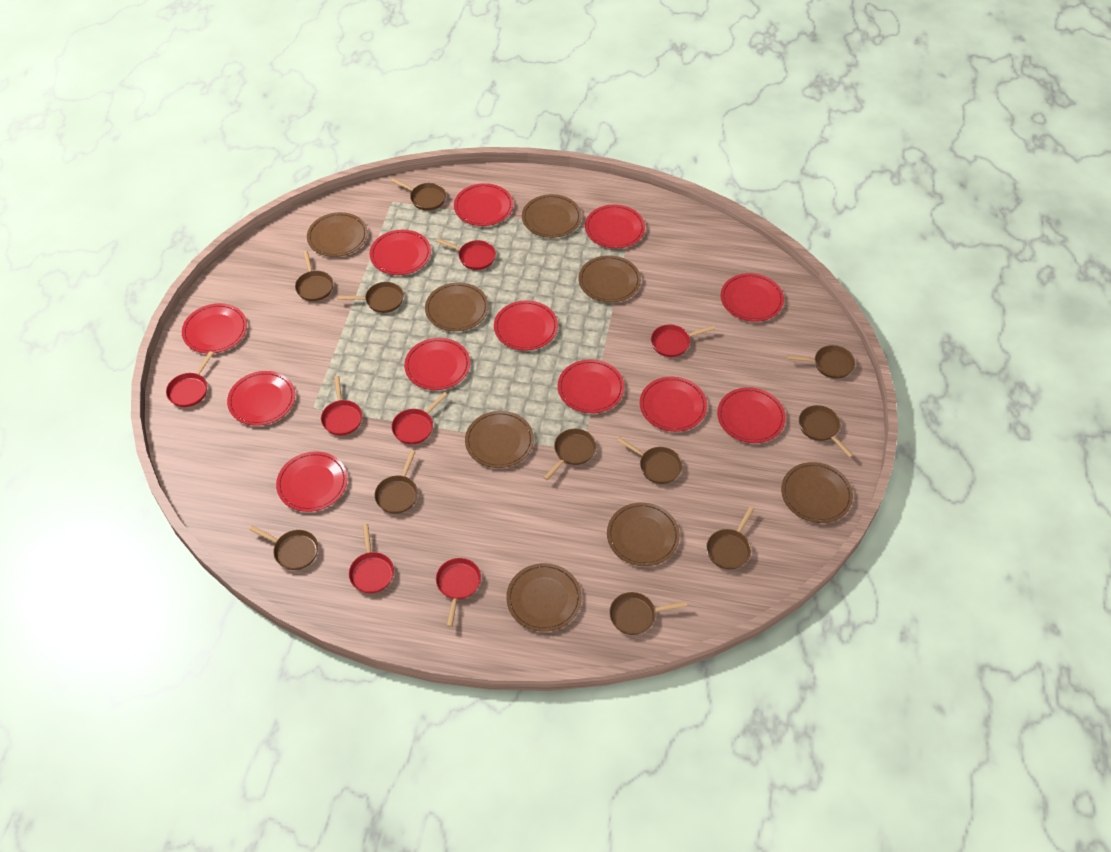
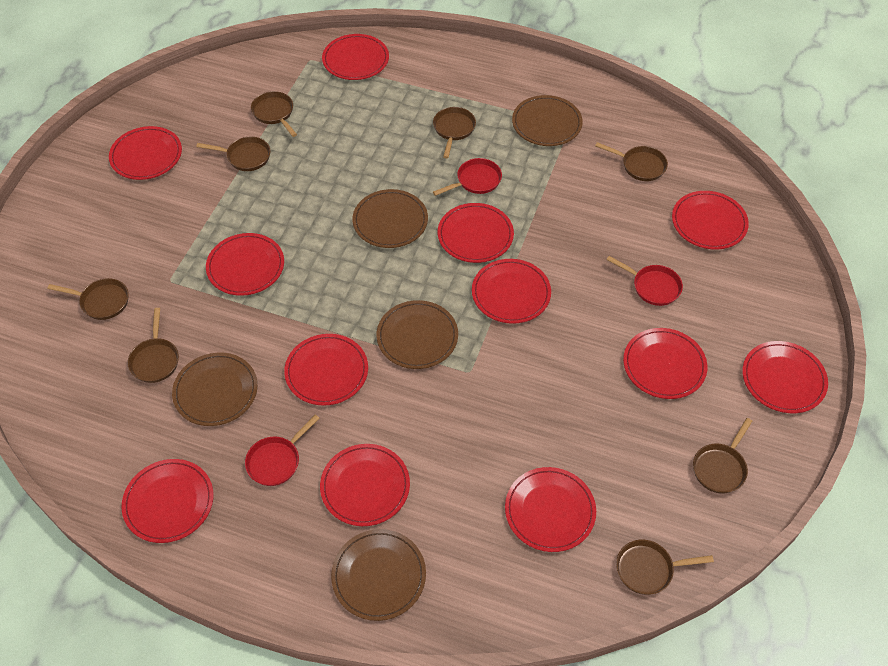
brown pan: [249,526,318,570] [295,250,333,301] [338,282,404,313] [374,450,418,514] [391,178,446,211] [543,429,596,480] [609,592,687,635] [617,438,682,484] [706,507,754,569] [787,345,855,379] [799,405,853,457] = 11 -> [48,278,129,320] [128,308,179,383] [196,137,270,171] [251,91,297,137] [433,107,476,159] [595,142,668,181] [616,540,714,595] [693,418,752,493] = 8
brown plate: [307,212,368,257] [425,282,489,331] [465,411,534,468] [506,563,582,632] [522,194,582,238] [578,255,641,303] [607,502,680,566] [781,462,853,523] = 8 -> [172,353,258,426] [331,529,426,621] [352,189,428,248] [377,300,458,369] [512,95,583,146] = 5
red pan: [166,351,213,407] [321,376,362,435] [349,524,394,593] [391,392,448,444] [436,238,496,270] [436,558,481,627] [651,325,715,357] = 7 -> [245,415,319,486] [433,158,502,196] [606,256,683,306] = 3

